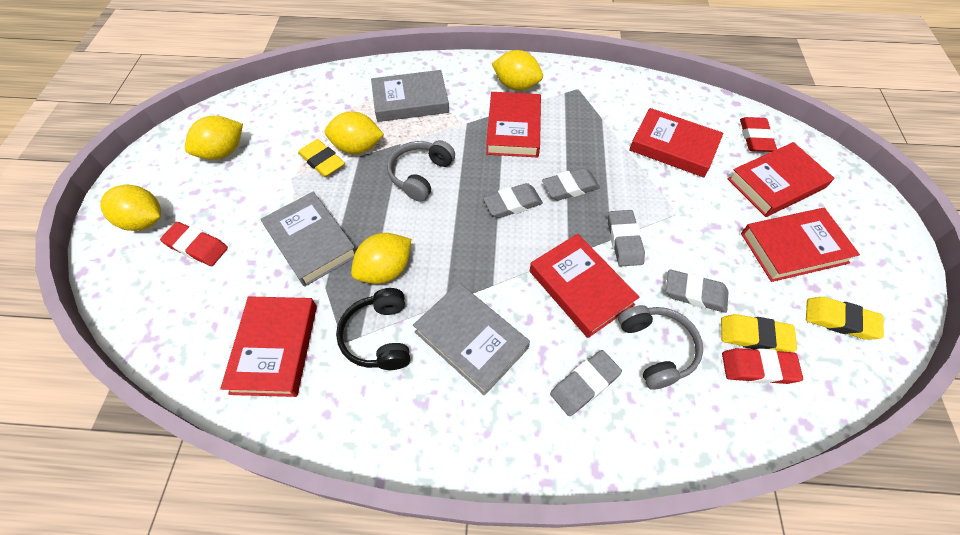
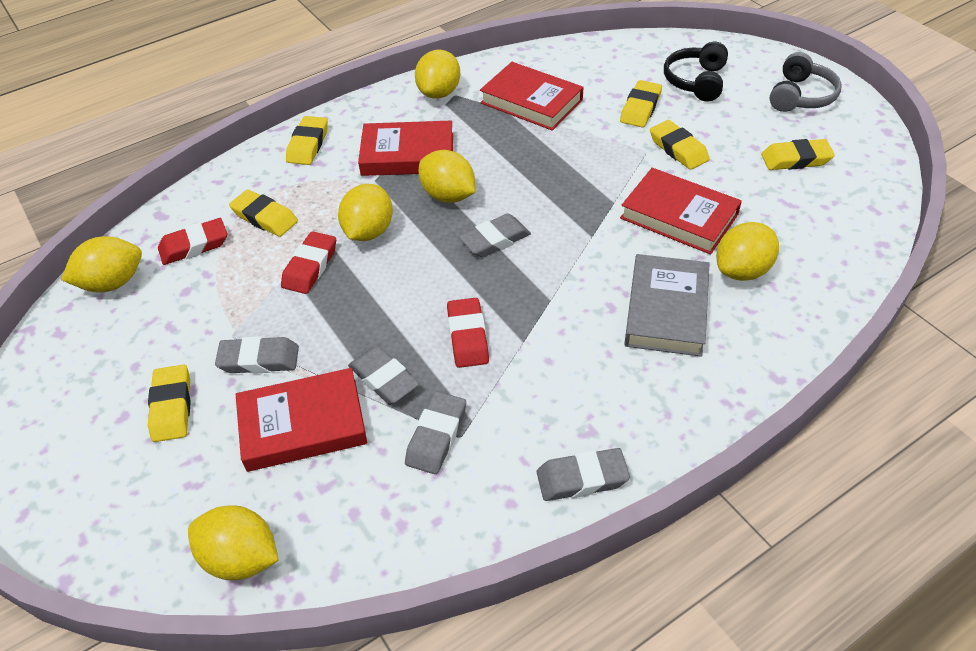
grey book: [261,192,355,287] [371,70,449,122] [413,283,530,396] = 3 -> [624,254,710,357] = 1
grey headphones: [387,140,455,202] [618,305,703,390] = 2 -> [770,52,842,112] = 1
red book: [220,296,317,397] [486,92,541,158] [530,234,639,338] [629,108,723,177] [728,142,834,217] [741,208,860,282] = 6 -> [236,368,367,472] [358,121,453,176] [480,62,584,131] [620,168,742,255] = 4
yellow eraser: [298,139,345,177] [721,314,797,352] [806,297,884,340] = 3 -> [148,365,191,442] [229,189,298,237] [286,116,328,165] [620,80,662,127] [650,120,710,170] [761,139,835,170] = 6
yellow lemon: [100,185,161,231] [185,116,243,160] [325,112,384,154] [351,233,411,284] [492,50,543,91] = 5 -> [61,236,142,292] [188,505,279,580] [338,184,393,241] [415,50,460,99] [419,150,475,203] [716,222,779,281] = 6

